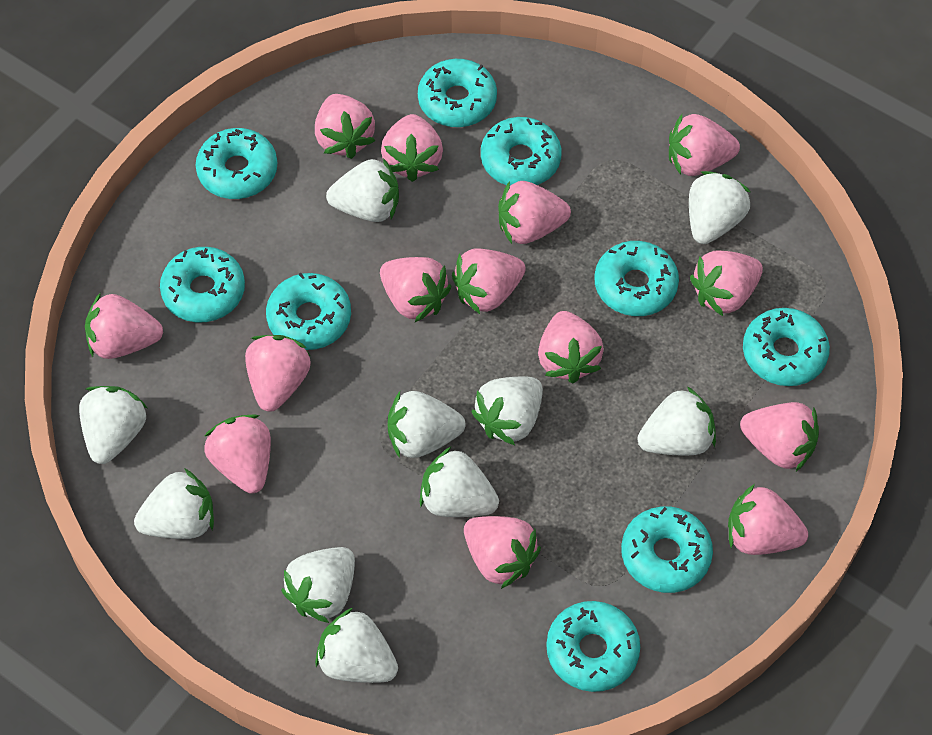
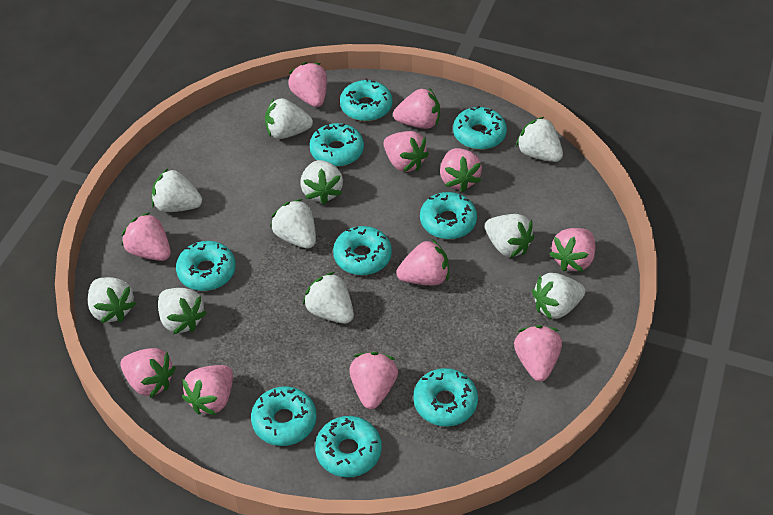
pink strawberry: [85,292,163,359] [204,414,271,493] [245,335,311,412] [315,94,375,159] [380,257,451,322] [381,114,443,182] [452,248,526,314] [464,516,541,589] [498,181,571,244] [538,311,604,383] [669,114,740,176] [690,250,763,316] [728,484,808,555] [740,402,819,471] = 14 -> [120,348,176,398] [122,212,171,261] [182,365,233,415] [288,62,327,107] [349,352,398,409] [383,131,429,172] [393,88,440,129] [396,239,449,285] [440,148,482,192] [514,325,562,382] [550,228,595,272] = 11

